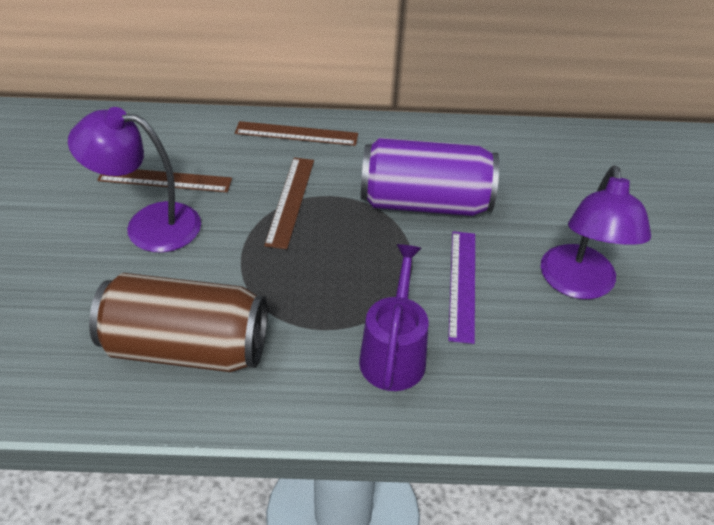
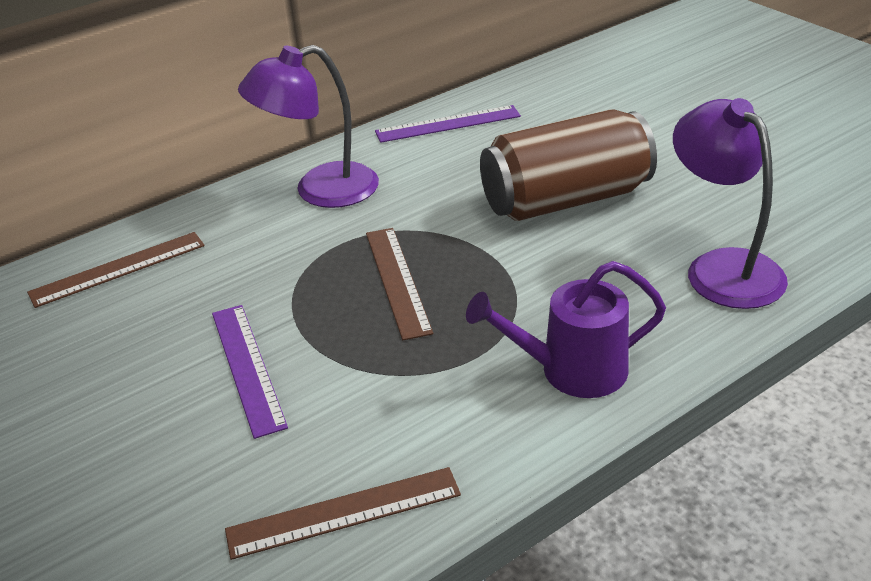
purple can: [361,138,499,216] = 1 -> none = 0
purple ruler: [448,231,475,344] = 1 -> [212,305,288,439] [375,105,521,143] = 2

